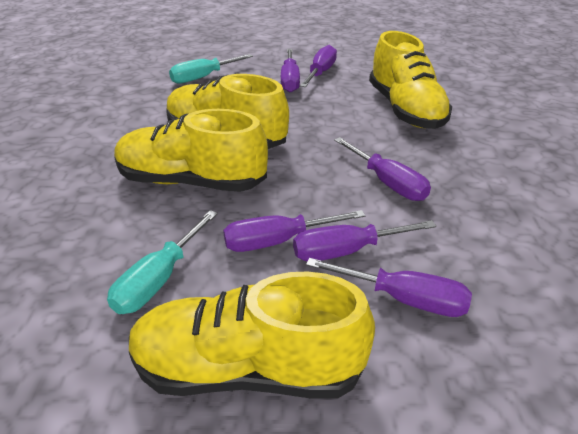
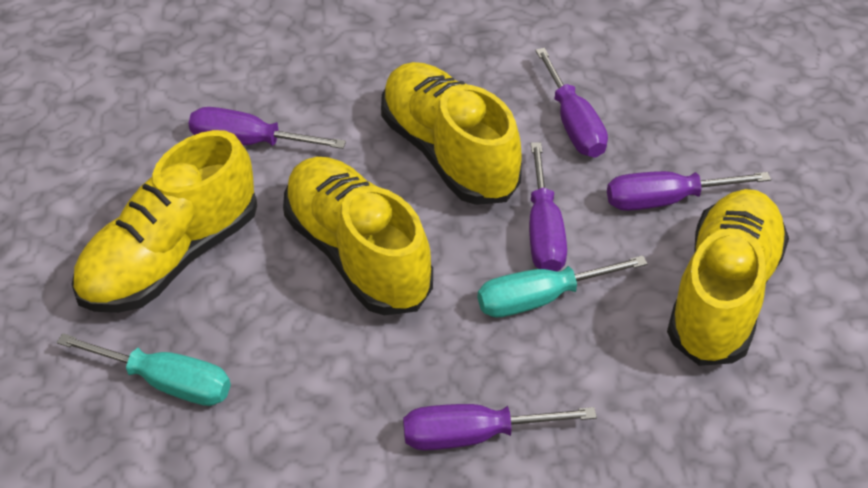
purple screwdriver: [223,210,365,252] [281,49,300,93] [293,220,436,261] [300,45,337,87] [306,258,472,317] [334,137,431,201] = 6 -> [188,107,346,149] [403,404,597,450] [529,142,567,271] [535,48,608,158] [607,171,771,211] = 5

